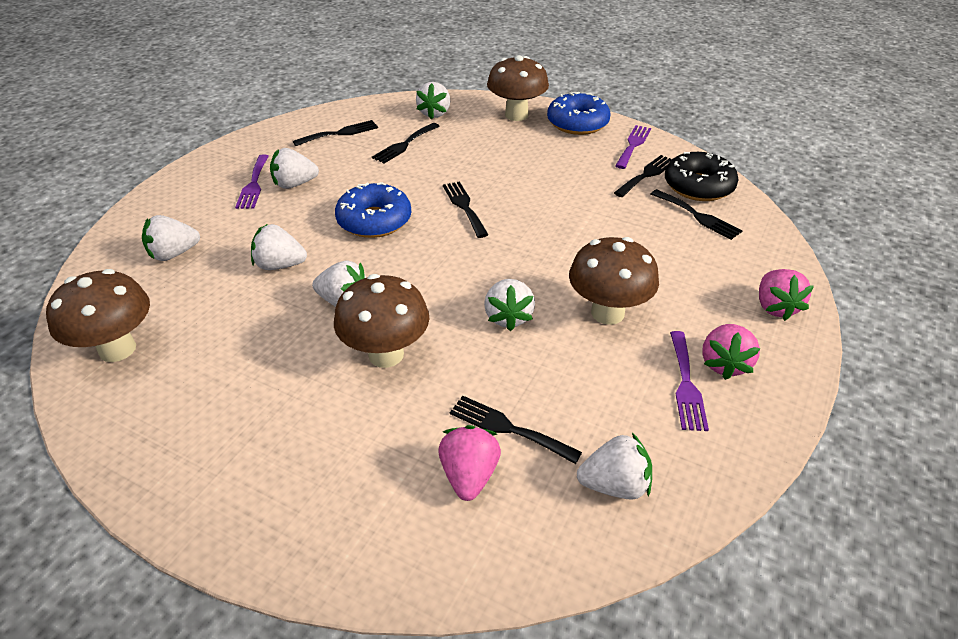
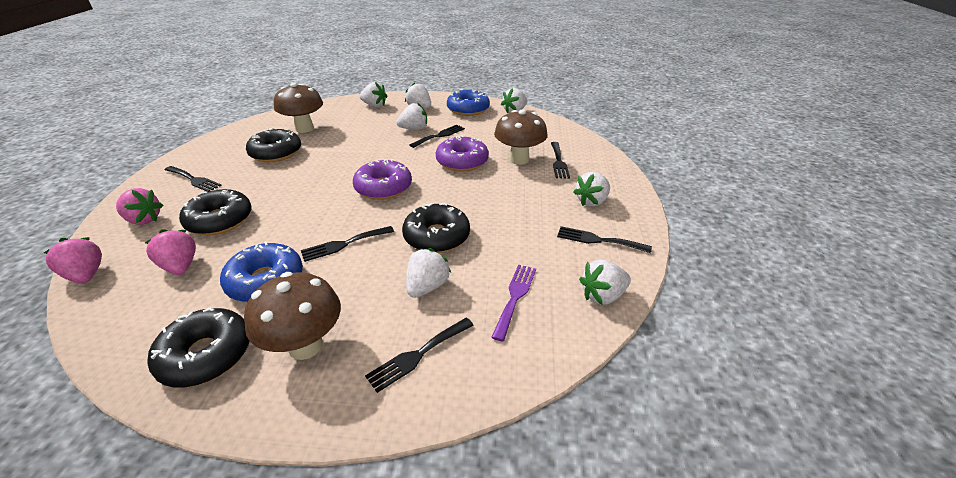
black donut: [665,152,739,201] = 1 -> [148,307,249,387] [179,189,252,235] [246,128,301,162] [402,203,470,253] = 4
brown mushroom: [46,269,150,362] [334,274,429,368] [487,55,549,121] [569,237,659,325] = 4 -> [244,272,341,360] [274,83,323,133] [494,110,548,165] = 3
purple donut: none = 0 -> [353,159,412,200] [436,135,489,172] = 2
purple fork: [235,154,269,209] [615,125,651,169] [670,331,709,431] = 3 -> [491,265,536,342] = 1

